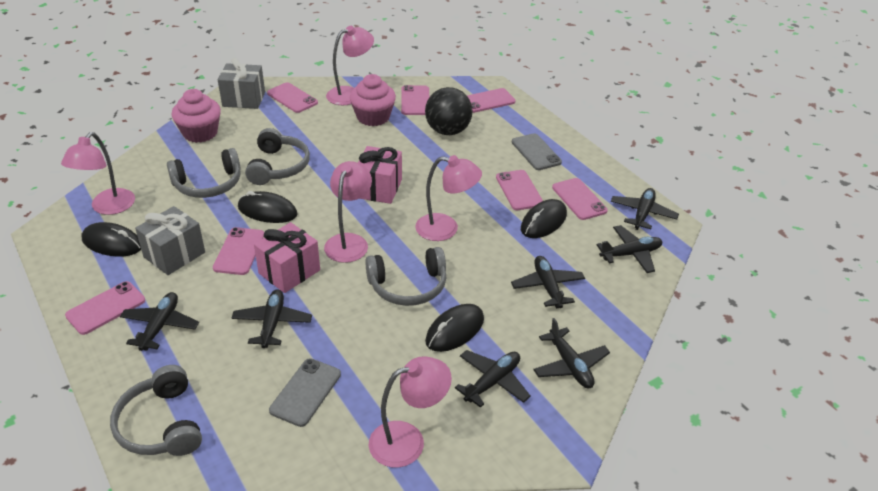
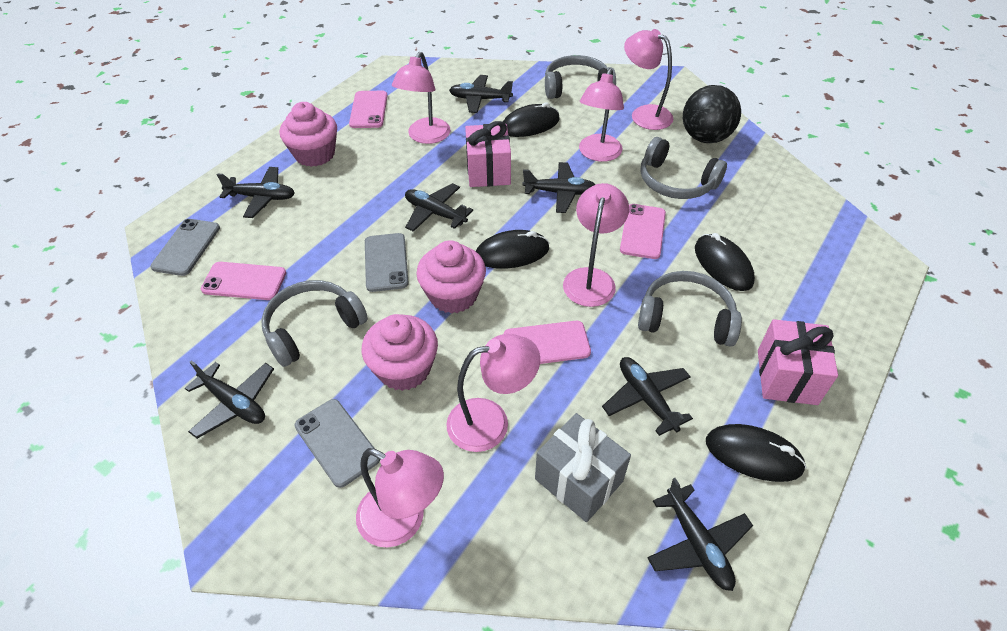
grey gift: [135,206,205,275] [218,58,265,109] = 2 -> [535,413,631,522] = 1
grey phone: [269,358,341,427] [512,133,562,170] = 2 -> [150,219,220,276] [295,399,380,488] [365,233,409,292] = 3
pink cupcake: [172,89,221,143] [350,74,396,126] = 2 -> [280,102,337,167] [362,314,438,391] [416,240,486,314] = 3
pink lamp: [61,132,135,215] [324,161,372,263] [326,26,374,105] [369,356,452,468] [415,155,482,241] = 5 -> [356,448,444,548] [392,52,450,144] [446,334,540,452] [563,183,629,307] [579,68,624,162] [624,29,673,130] = 6
pink phone: [65,281,145,335] [213,227,264,275] [267,82,318,113] [401,85,429,115] [467,88,516,113] [496,170,543,210] [552,178,608,220] = 7 -> [201,262,286,300] [349,91,387,128] [504,321,591,364] [620,204,666,259] = 4

